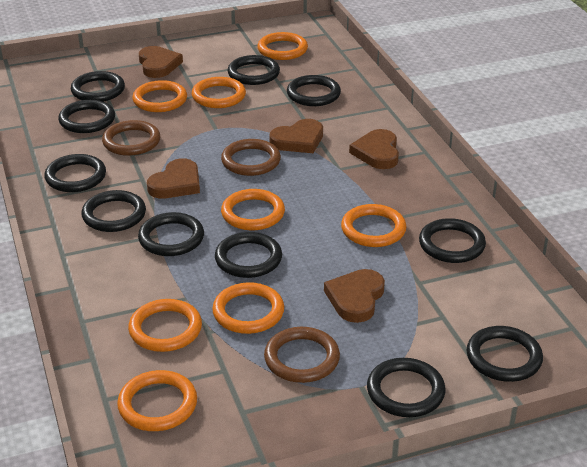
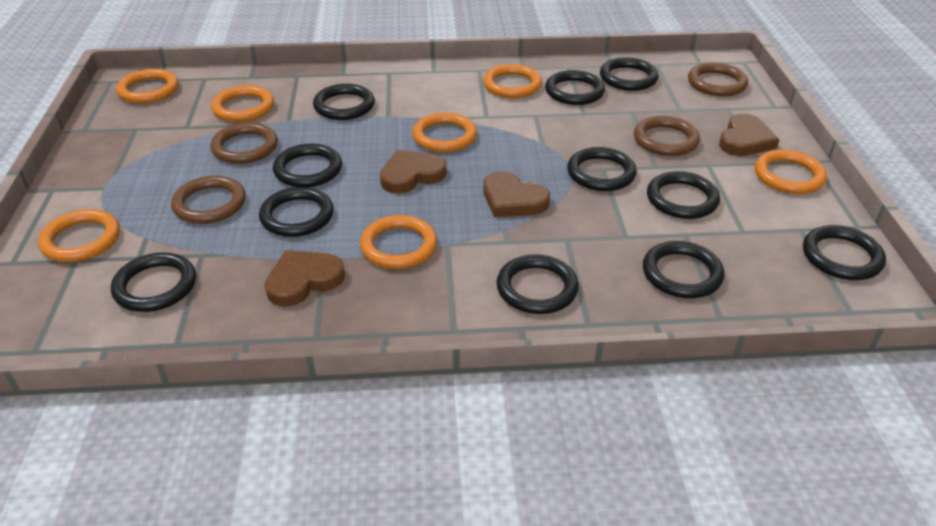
brown heart: [139,46,183,78] [147,158,200,199] [269,119,323,153] [324,269,385,323] [349,129,399,169] = 5 -> [265,250,345,306] [380,150,447,194] [483,171,550,217] [719,114,780,156] = 4
brown ring: [102,120,160,156] [221,139,281,176] [264,327,340,383] = 3 -> [171,176,246,224] [210,123,278,164] [634,116,700,156] [688,62,748,96] = 4
orange ring: [117,370,197,431] [128,299,202,352] [132,80,187,112] [192,77,246,108] [212,282,284,334] [221,189,285,230] [257,32,308,60] [341,204,406,247] = 8 -> [38,209,120,262] [116,69,179,104] [211,85,274,122] [360,215,437,269] [412,112,477,152] [483,64,542,98] [755,150,827,194] = 7

